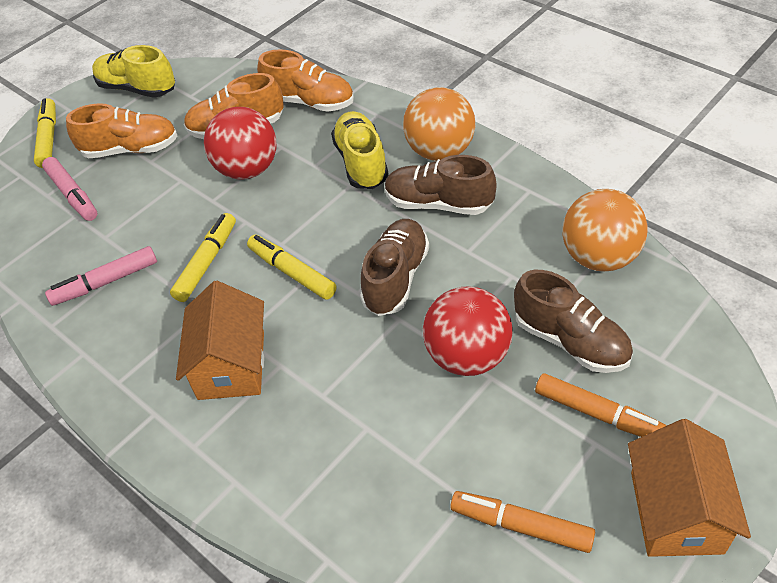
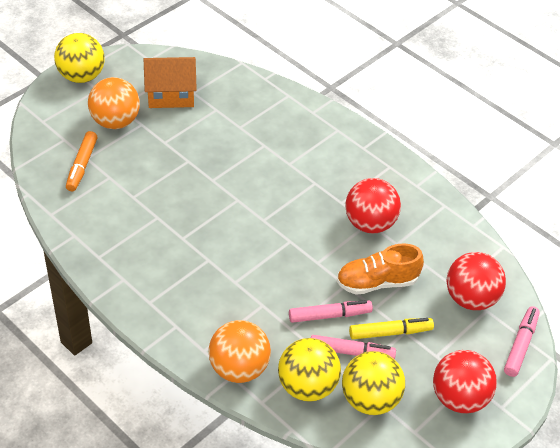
brown shoe: [360,219,429,316] [385,155,496,215] [514,270,633,373] = 3 -> none = 0
orange house: [176,281,264,400] [628,419,751,557] = 2 -> [144,57,197,108] = 1
orange marker: [450,491,595,553] [535,373,667,437] = 2 -> [66,131,98,191] = 1
orange shoe: [66,103,177,158] [184,73,284,139] [257,49,354,112] = 3 -> [337,243,424,295] = 1
pink marker: [42,157,97,221] [45,246,157,306] = 2 -> [289,300,373,323] [311,335,396,359] [504,306,540,377] = 3
red ball: [204,107,276,180] [423,286,513,376] = 2 -> [345,178,401,234] [433,350,497,413] [446,252,506,310] = 3
yellow ball: none = 0 -> [54,33,105,83] [278,338,341,402] [342,351,405,415] = 3
yellow marker: [34,98,56,168] [170,213,236,302] [247,235,337,300] = 3 -> [349,318,434,339] = 1
yellow shoe: [92,45,175,98] [331,111,389,189] = 2 -> none = 0

